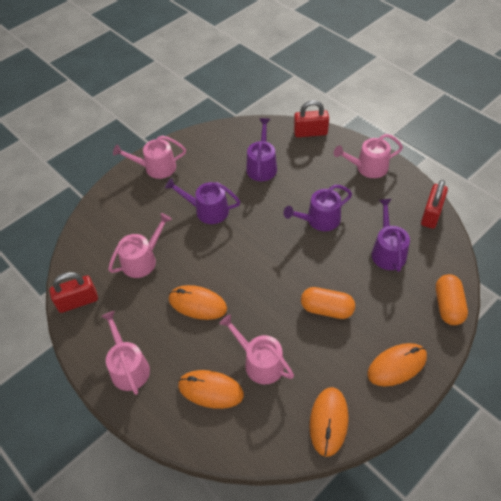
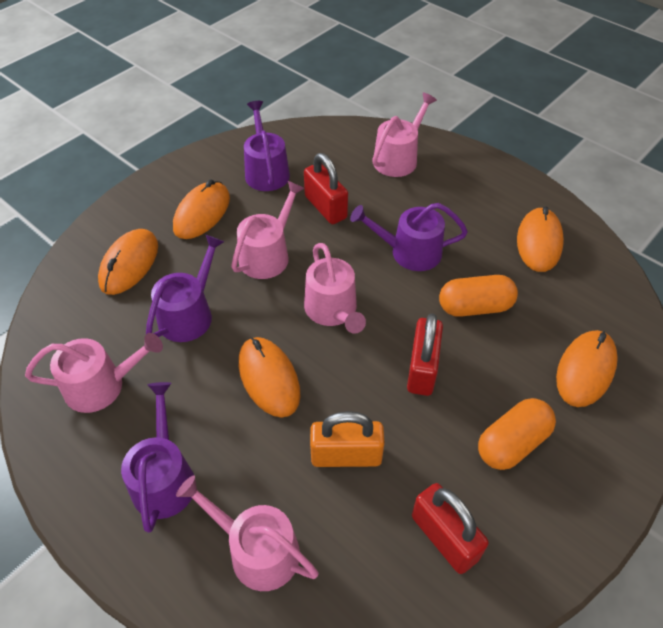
orange mouse: [169,285,227,320] [178,370,244,409] [309,387,348,457] [367,343,427,386] = 4 -> [98,229,158,295] [173,180,230,239] [239,337,300,418] [517,206,564,272] [556,330,618,407] = 5
orange padlock: none = 0 -> [310,411,385,467] = 1

